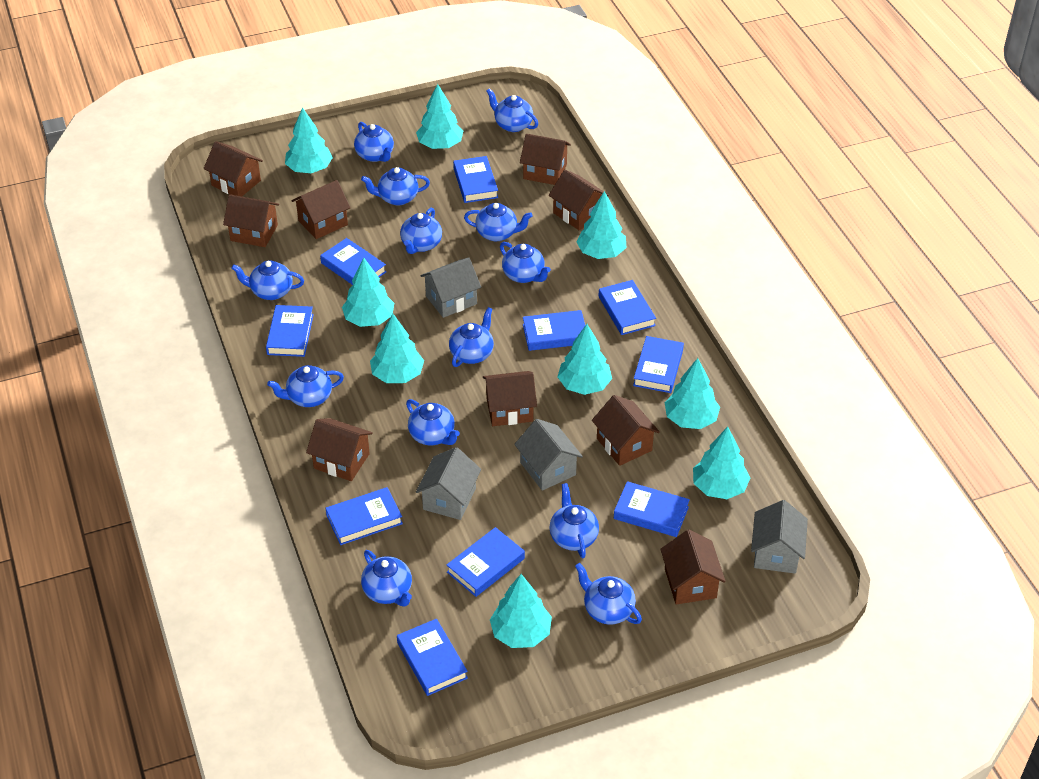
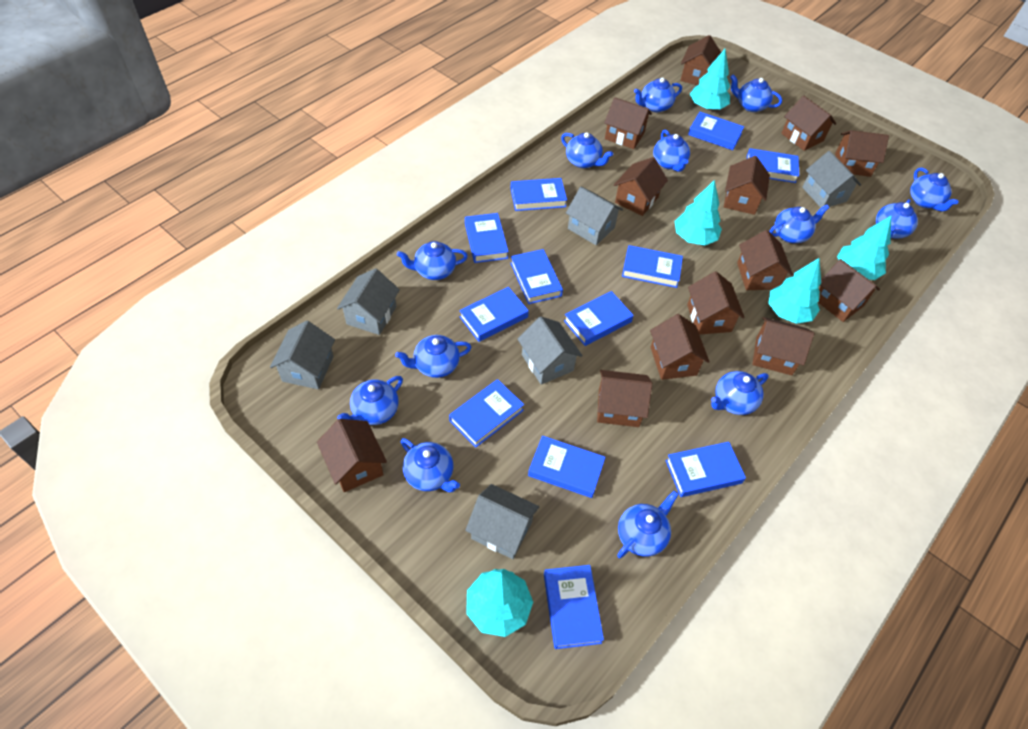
blue book: [266,305,314,357] [320,238,386,285] [325,487,403,545] [397,619,468,696] [447,527,525,597] [453,156,498,203] [523,310,585,351] [599,280,656,335] [614,481,690,537] [633,336,684,393] = 10 -> [449,379,524,447] [459,287,529,342] [465,213,509,263] [510,178,567,211] [510,249,563,304] [528,436,606,498] [544,565,604,649] [564,291,634,346] [622,245,683,288] [665,442,746,497] [688,112,744,150] [747,148,799,183] = 12
brown house: [203,141,263,196] [223,194,279,247] [292,180,351,239] [306,418,373,481] [483,371,537,426] [520,134,571,185] [549,170,609,230] [592,395,660,466] [660,530,726,604] = 9 -> [317,419,387,492] [597,370,652,427] [604,97,652,149] [614,157,668,216] [650,314,710,380] [680,35,721,85] [687,271,745,335] [724,156,770,215] [737,230,793,290] [752,317,814,376] [781,96,836,151] [818,259,880,322] [835,130,889,177] = 13
grey house: [416,447,481,520] [420,258,481,318] [514,419,583,491] [751,500,808,574] = 4 -> [270,321,335,389] [337,268,400,335] [465,484,539,559] [518,317,582,385] [566,187,623,245] [802,151,861,208] = 6
turquoise tree: [285,107,333,173] [342,258,394,327] [370,314,424,383] [416,84,463,149] [490,574,552,648] [558,324,612,395] [576,191,626,259] [665,358,720,429] [693,427,750,499] = 9 -> [466,569,533,637] [675,180,722,246] [690,49,730,110] [768,258,821,324] [837,215,892,280] = 5

